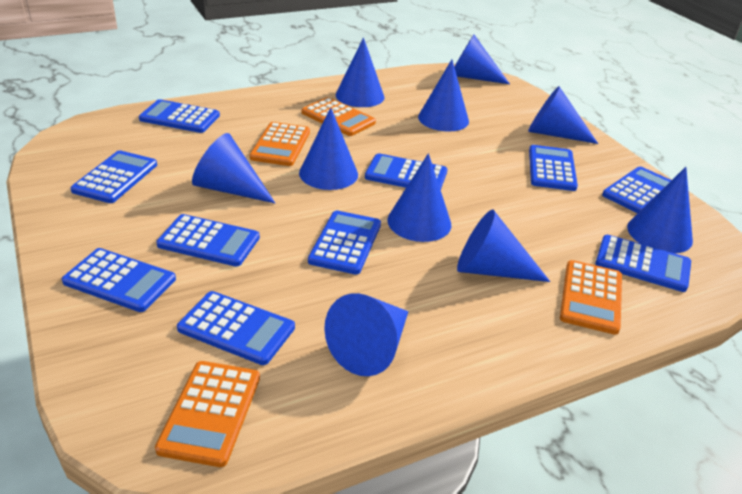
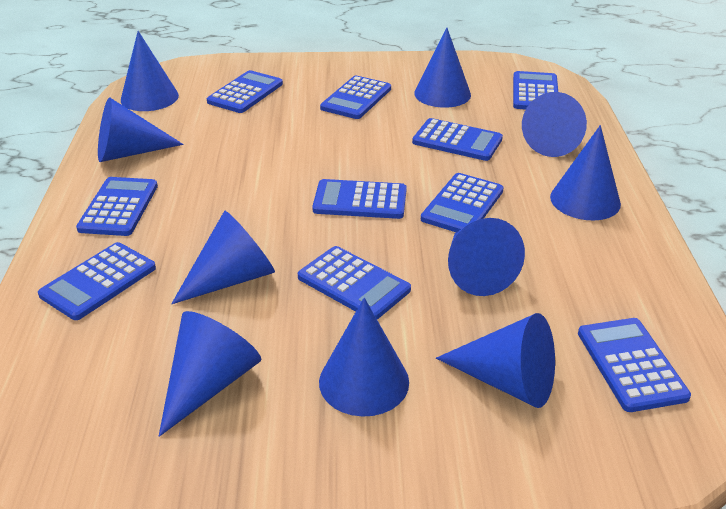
orange calculator: [155,361,260,467] [250,122,310,166] [302,97,376,136] [560,260,622,335] = 4 -> none = 0

